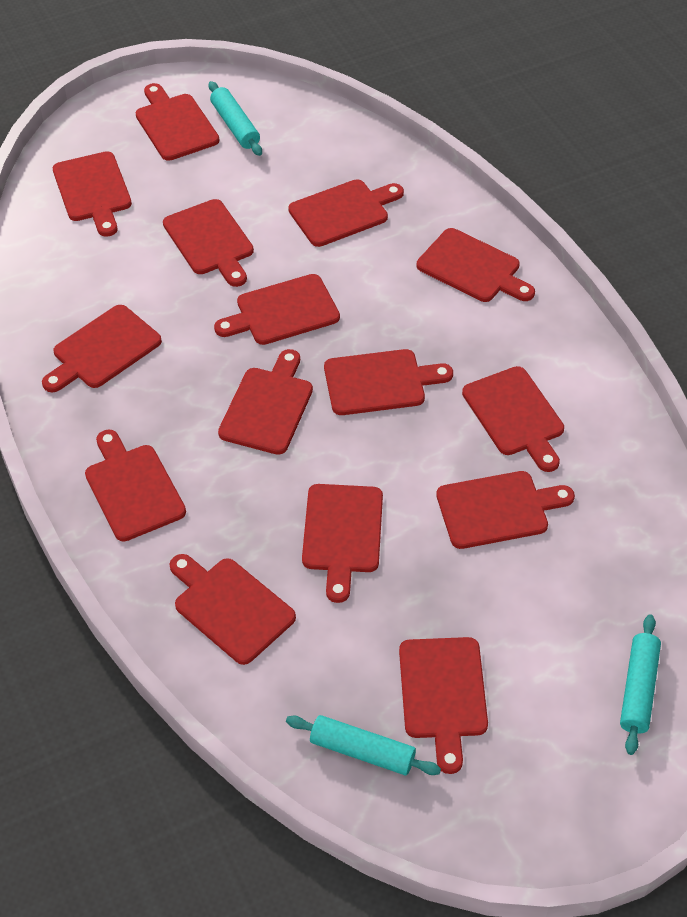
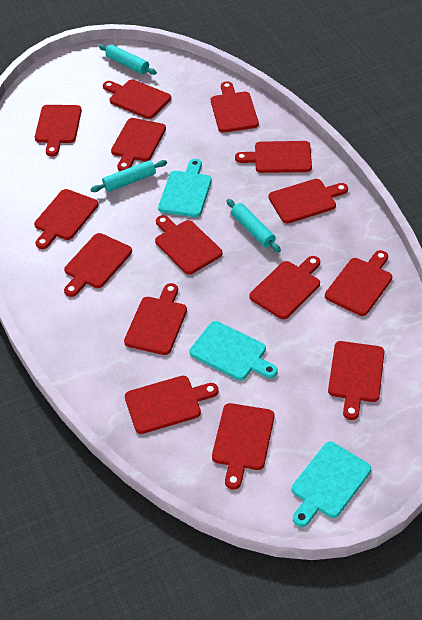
turquoise cutting board: none = 0 -> [158,159,212,217] [189,321,278,380] [292,442,371,527] = 3

